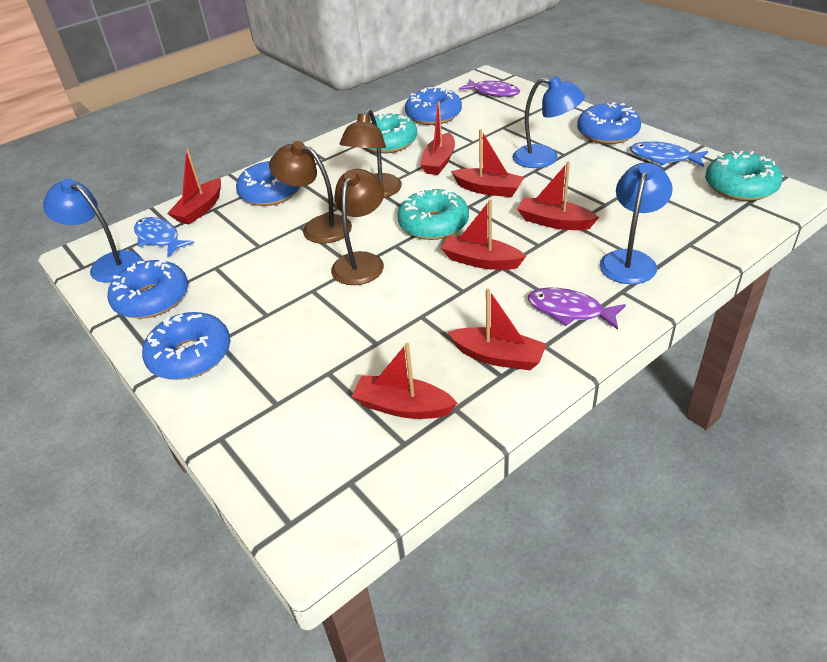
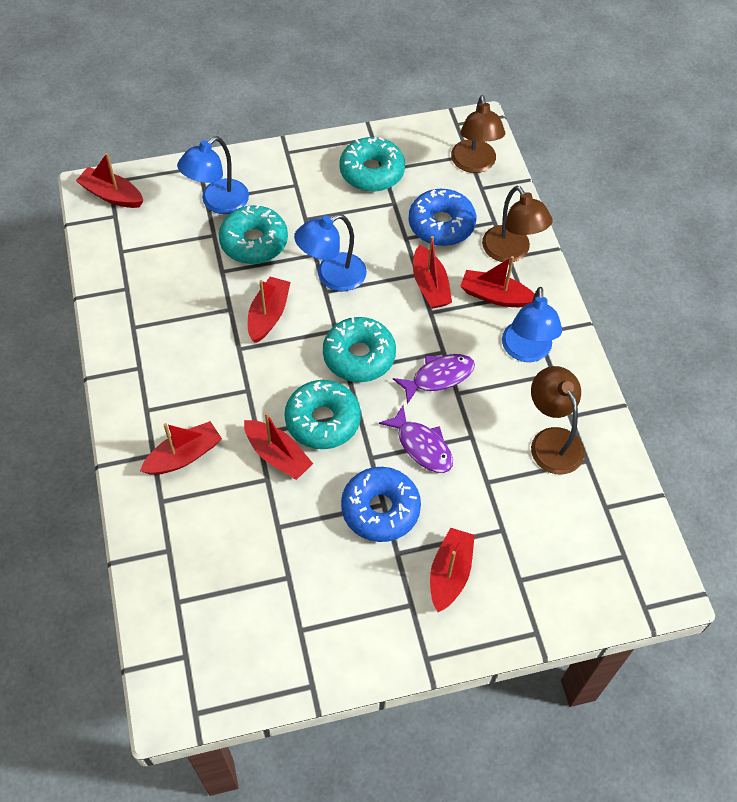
blue donut: [107,260,188,319] [142,312,230,380] [236,161,300,206] [405,87,462,125] [577,102,641,144] = 5 -> [341,467,421,542] [409,189,476,246] = 2
blue fish: [134,217,194,257] [630,141,708,167] = 2 -> none = 0
turquoise donut: [366,112,417,153] [398,188,469,240] [705,151,782,201] = 3 -> [219,204,288,264] [285,380,361,449] [323,317,396,382] [339,137,405,192] = 4

